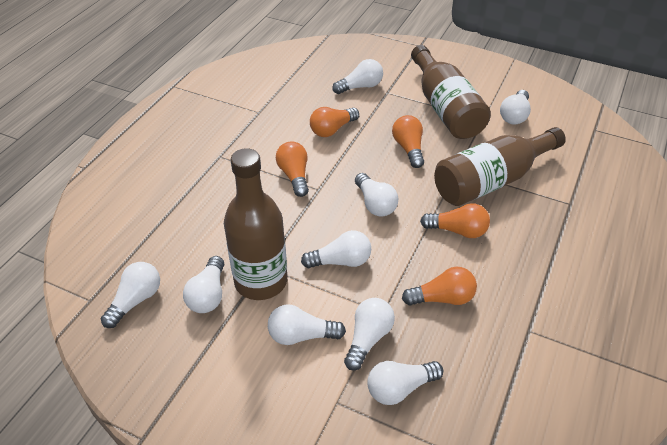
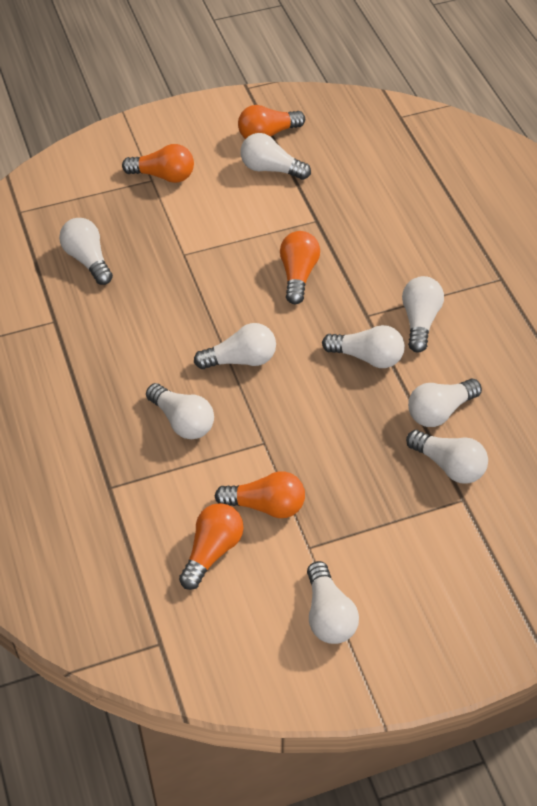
brown bottle: [224,148,287,300] [411,45,491,139] [434,127,566,206] = 3 -> none = 0

